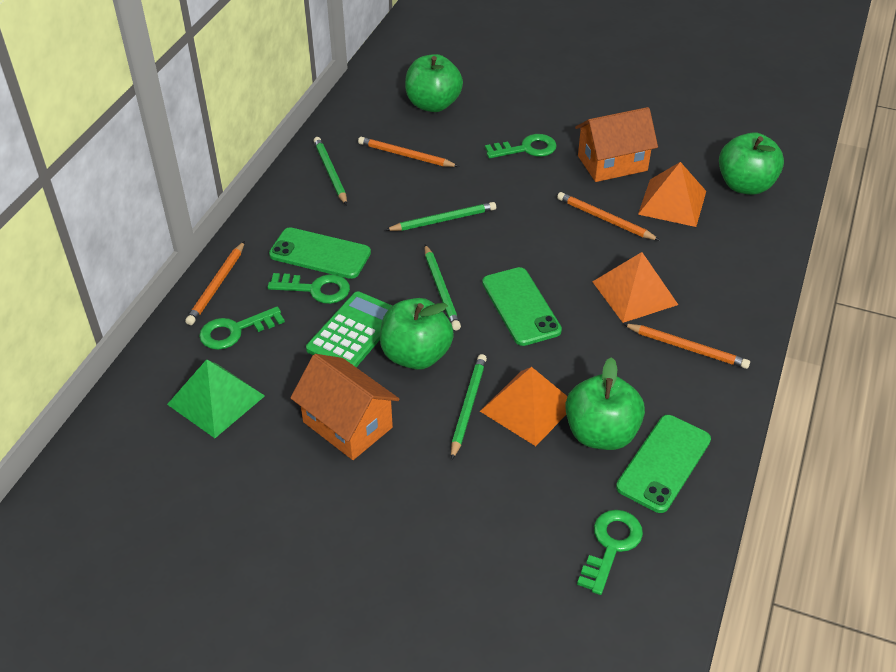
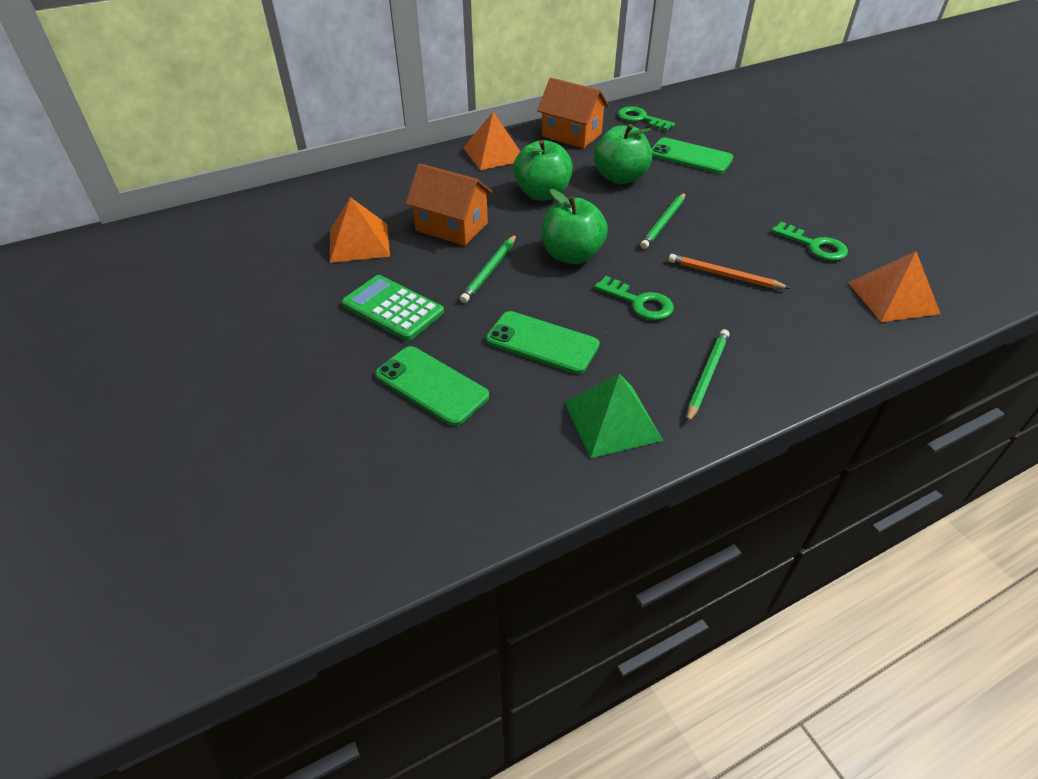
green apple: [380,298,454,370] [405,54,463,112] [565,357,645,450] [719,132,784,195] = 4 -> [513,140,573,200] [541,189,608,264] [594,124,652,184] = 3
green key: [199,307,285,350] [268,273,350,304] [485,134,557,158] [577,510,643,595] = 4 -> [594,276,674,320] [618,107,675,131] [771,222,848,261] = 3
green pencil: [314,137,347,205] [385,202,496,231] [424,244,461,330] [451,354,487,460] = 4 -> [460,234,517,303] [640,193,686,249] [687,329,729,423] = 3
orange pencil: [185,241,245,325] [358,137,459,167] [557,192,660,241] [623,324,750,369] = 4 -> [668,254,791,289] = 1

